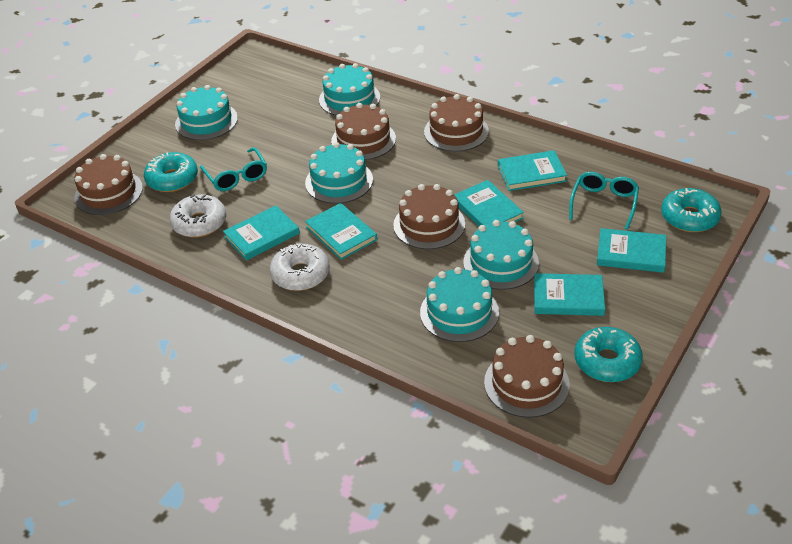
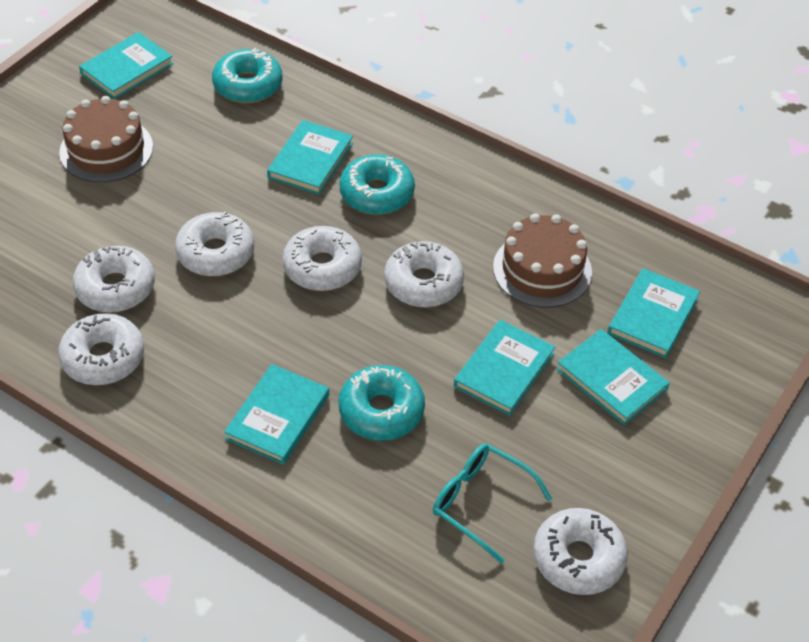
brown cake: [74,154,143,215] [331,103,396,160] [393,184,465,249] [424,94,489,152] [484,335,570,418] = 5 -> [59,96,153,183] [493,213,592,308] = 2
turquoise cake: [175,85,238,140] [305,142,373,204] [319,63,380,116] [420,267,499,342] [463,220,539,290] = 5 -> none = 0
turquoise glasses: [200,148,267,191] [569,172,639,230] = 2 -> [433,444,552,564] = 1
white donut: [170,194,226,238] [270,243,330,291] = 2 -> [58,313,144,385] [73,246,155,313] [175,211,254,276] [282,226,362,291] [384,241,464,307] [533,508,628,595] = 6

